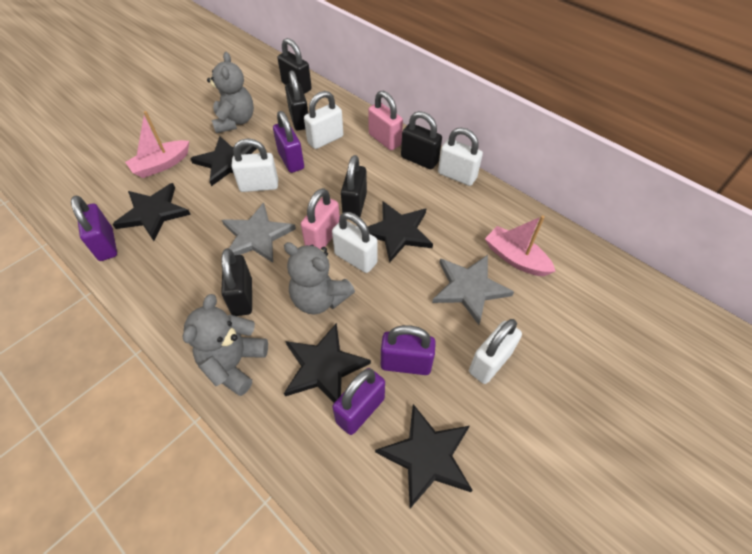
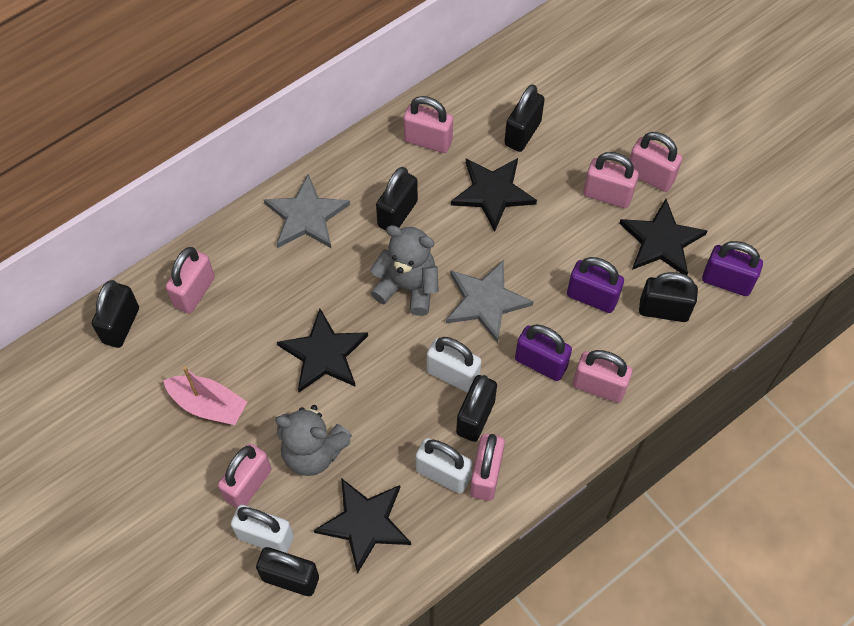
black padlock: [221,248,252,316] [277,38,312,94] [285,70,308,131] [341,155,367,217] [401,111,442,169] = 5 -> [92,280,139,348] [256,547,319,596] [376,167,418,230] [456,375,497,442] [504,84,545,152] [639,272,698,322] = 6
black star: [112,183,191,241] [190,136,257,186] [284,323,371,403] [368,202,433,263] [375,404,473,508] = 5 -> [277,309,368,392] [314,478,411,574] [451,158,537,232] [619,199,708,275] = 4
grey teddy bear: [183,294,268,396] [207,52,254,133] [284,242,355,314] = 3 -> [275,405,352,476] [370,225,439,316] = 2
pink boat: [125,111,189,178] [485,215,556,276] = 2 -> [163,366,247,425] = 1
pink padlock: [301,188,340,249] [368,91,403,150] = 2 -> [166,247,215,314] [218,443,272,508] [403,96,453,153] [470,434,505,501] [573,350,632,403] [583,152,639,208] [630,132,682,192] = 7
purple padlock: [71,195,117,261] [273,111,304,173] [332,368,385,435] [381,325,436,375] = 4 -> [515,324,572,381] [567,257,624,313] [702,241,763,296] = 3
white padlock: [231,139,278,192] [304,91,343,149] [332,212,378,273] [438,127,483,186] [469,319,522,384] = 5 -> [231,505,294,553] [416,438,472,494] [427,337,481,393] = 3

